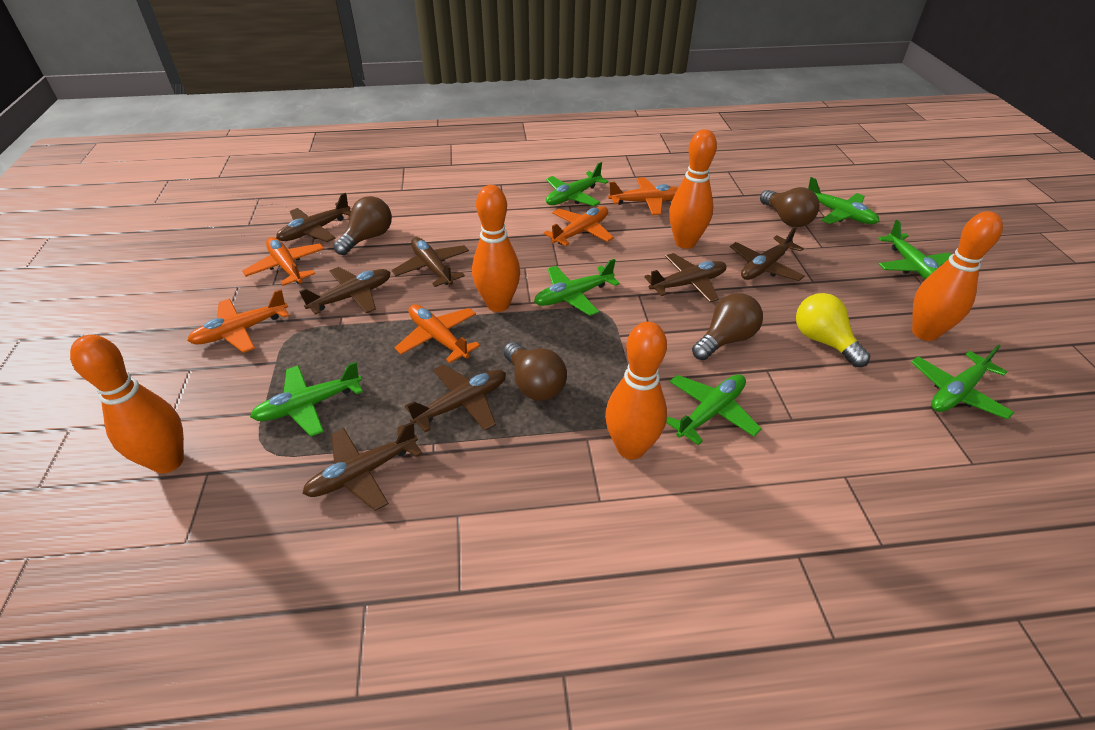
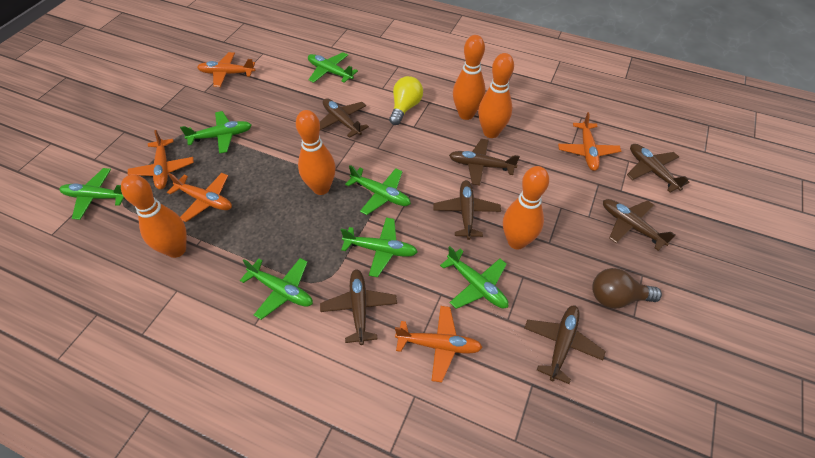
brown light bulb: [333,196,392,255] [503,342,567,401] [692,293,763,360] [760,187,820,227] = 4 -> [592,268,662,309] = 1

